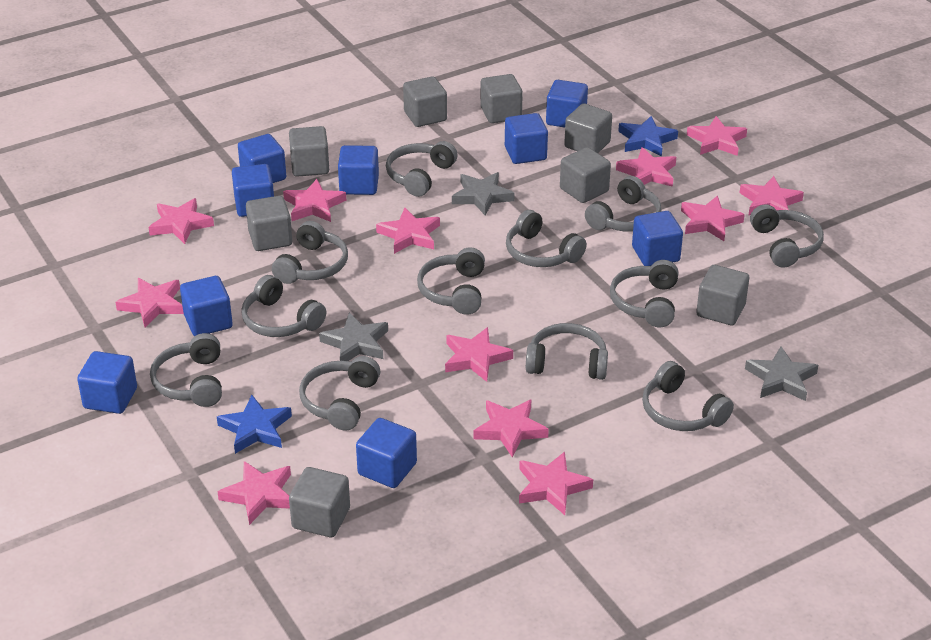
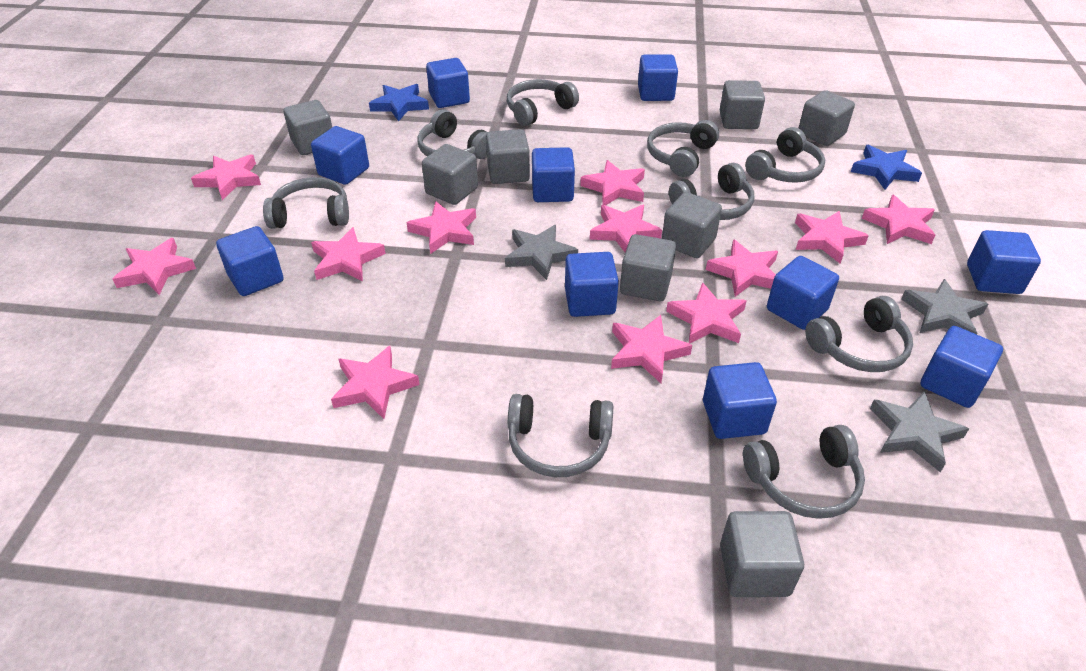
blue cube: [77,351,137,414] [180,276,233,336] [232,164,274,217] [238,134,286,183] [338,145,379,195] [356,418,417,488] [505,113,548,164] [546,80,588,128] [632,211,683,266] = 9 -> [216,226,283,296] [311,126,369,185] [426,58,470,108] [532,147,575,202] [565,252,619,317] [638,55,678,101] [703,362,777,439] [767,256,839,330] [920,326,1003,408] [967,230,1041,294] = 10
grey headphones: [150,333,222,407] [241,275,326,337] [272,221,348,284] [299,356,381,431] [386,141,458,197] [417,247,485,315] [506,210,587,267] [526,323,608,380] [585,176,662,232] [610,260,678,327] [642,361,734,431] [750,204,824,268] = 12 -> [263,177,349,229] [417,109,488,159] [507,79,579,126] [508,394,613,477] [647,120,719,177] [669,163,754,220] [743,425,865,519] [745,127,825,183] [805,296,913,372] = 9

